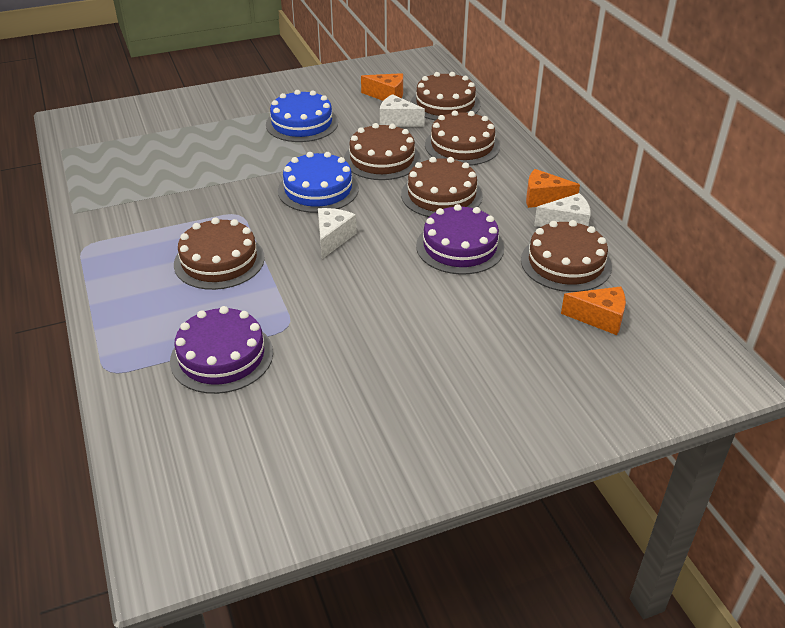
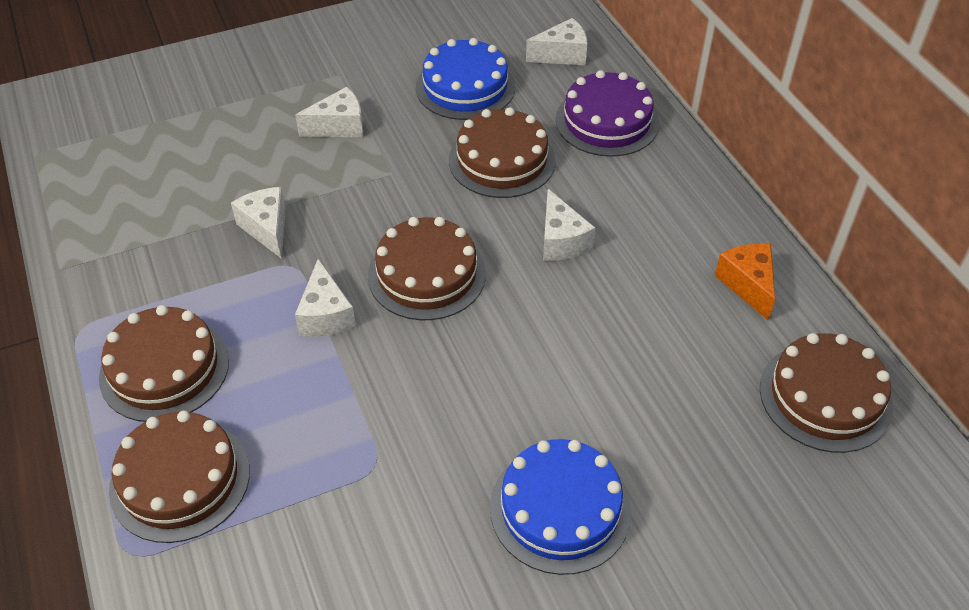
brown cake: [174,218,265,290] [344,123,421,180] [401,157,483,217] [411,72,480,120] [425,111,500,166] [521,220,612,292] = 6 -> [99,305,229,422] [109,411,250,543] [368,217,486,320] [449,107,556,198] [760,333,893,453] = 5
orange cheese: [361,73,403,101] [526,169,580,208] [561,287,626,335] = 3 -> [715,243,775,320] = 1
purple cake: [170,306,273,394] [416,204,504,275] = 2 -> [556,70,659,157] = 1
white cheese: [318,208,357,259] [380,94,425,127] [534,193,591,227] = 3 -> [231,187,286,259] [295,87,363,137] [295,259,356,337] [526,18,588,65] [543,189,595,261] = 5

